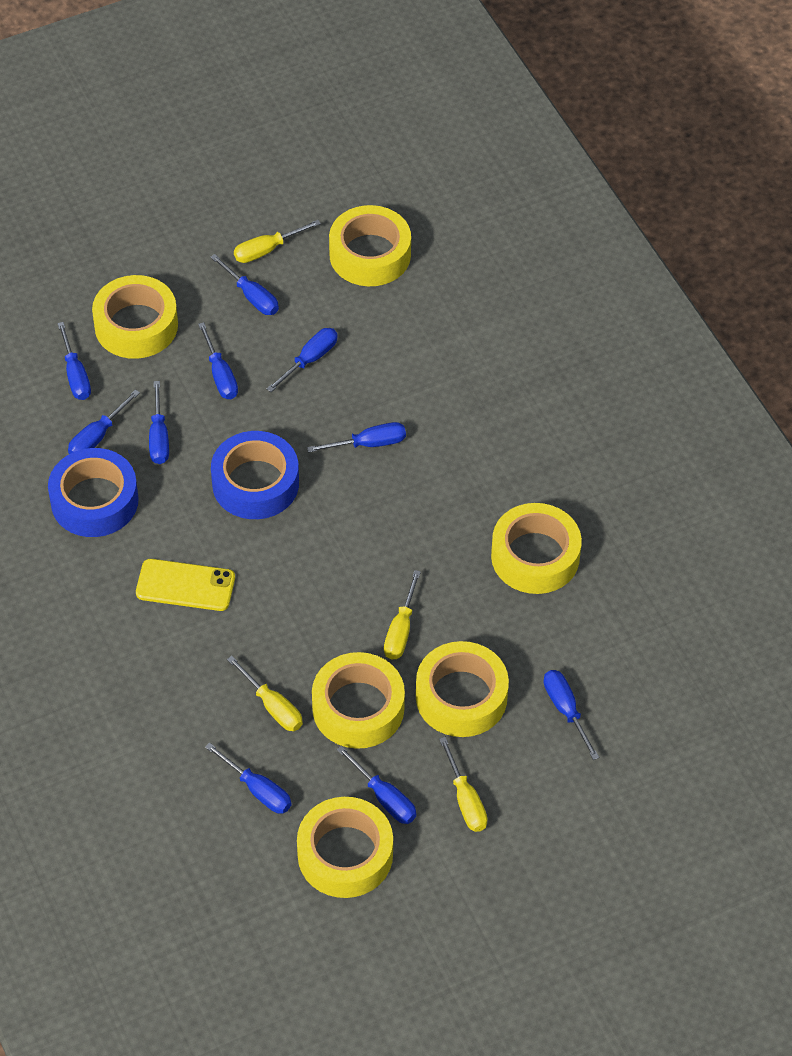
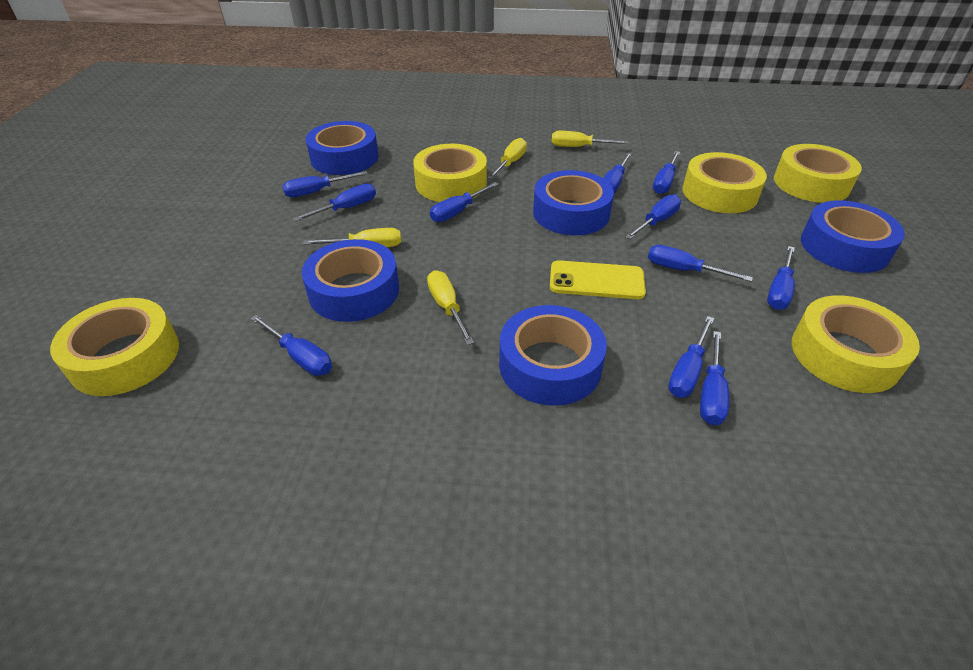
blue screwdriver: [57,322,91,400] [68,389,140,454] [149,381,169,464] [198,322,238,399] [205,743,292,814] [210,254,279,315] [267,328,338,392] [307,422,406,453] [337,745,416,824] [544,670,599,760] = 10 -> [250,315,332,376] [282,171,368,197] [293,183,376,222] [430,182,499,222] [603,152,632,193] [625,194,681,239] [648,245,753,282] [653,151,680,194] [668,316,714,398] [700,331,729,425] [767,246,795,310] = 11
blue tape: [48,448,139,537] [211,431,299,519] = 2 -> [302,239,399,322] [305,121,378,175] [499,305,607,406] [533,170,614,235] [801,200,905,273] = 5
yellow tape: [92,275,178,359] [297,797,393,898] [312,652,405,749] [329,205,411,286] [416,641,509,737] [491,503,582,594] = 6 -> [50,298,179,396] [413,144,487,202] [682,152,767,213] [774,144,862,203] [792,295,920,393] = 5

